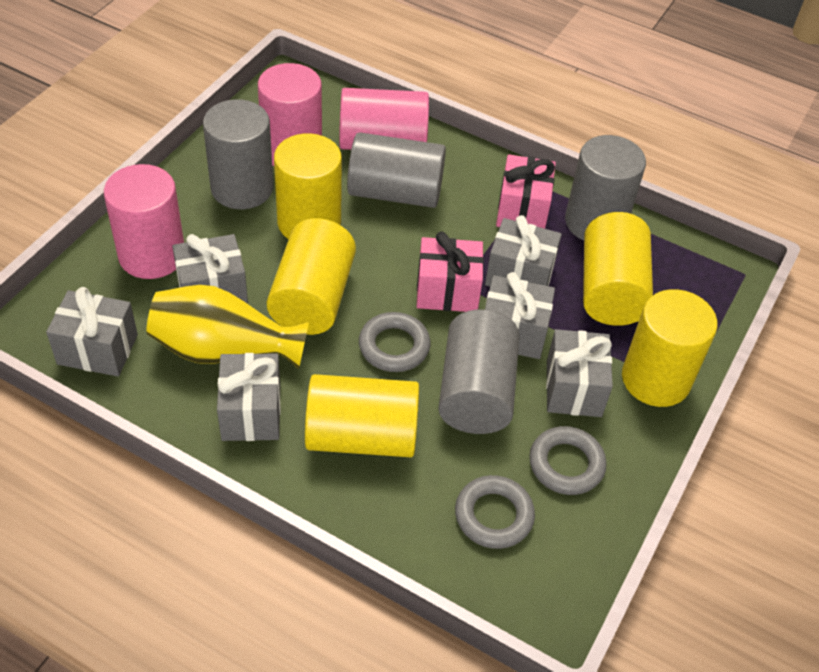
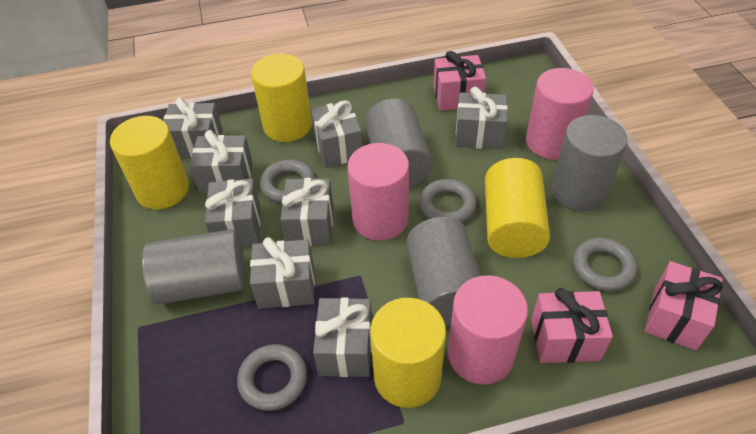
grey gift: [46,287,138,376] [172,234,248,304] [217,353,281,441] [485,215,562,287] [485,272,555,359] [546,329,613,417] = 6 -> [164,97,223,158] [190,130,253,193] [205,179,260,246] [250,237,315,309] [281,178,333,246] [310,100,362,167] [313,297,372,377] [455,87,508,150] = 8
grey ring: [359,312,430,372] [455,475,535,549] [529,426,607,495] = 3 -> [237,344,307,411] [260,159,315,203] [419,179,477,223] [573,237,637,292] = 4
pink gift: [417,232,484,312] [496,154,556,229] = 2 -> [433,51,486,111] [531,288,613,363] [645,261,723,350] = 3
yellow cylinder: [267,218,356,335] [274,133,342,239] [305,374,419,457] [583,212,653,326] [622,289,717,407] = 5 -> [110,116,189,209] [251,54,312,142] [370,298,446,408] [485,158,550,258] = 4
yellow vase: [146,285,309,369] = 1 -> none = 0

